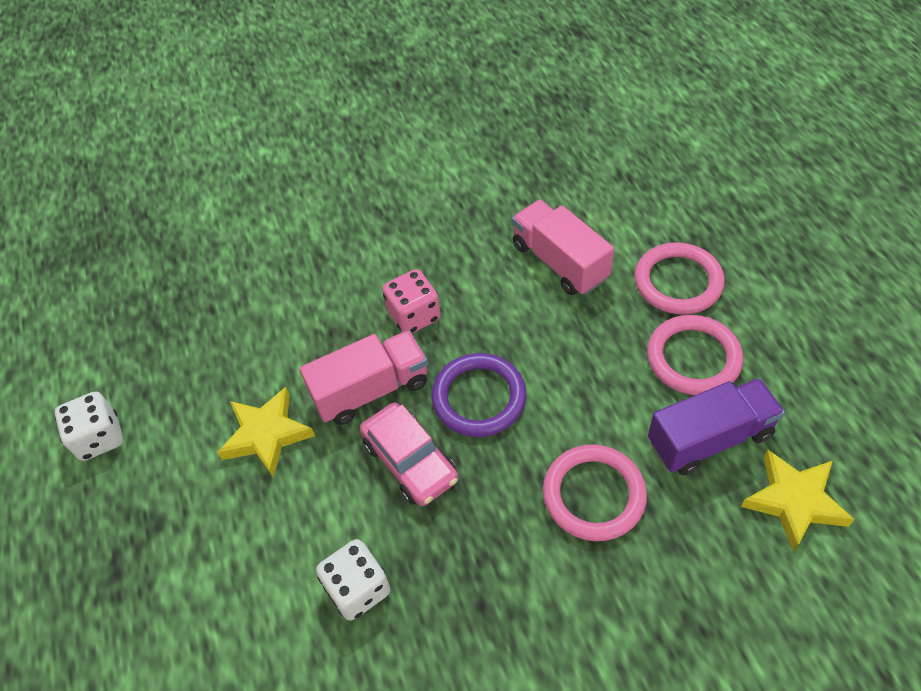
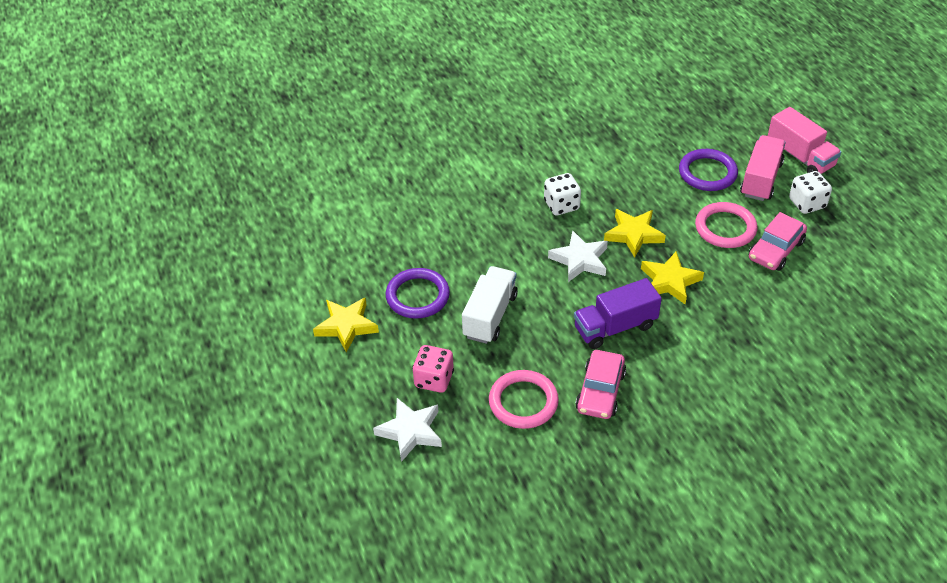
pink car: [360,402,458,506] = 1 -> [575,350,626,419] [749,212,807,271] = 2
pink ring: [543,444,647,541] [634,243,725,314] [647,315,743,395] = 3 -> [489,370,559,429] [695,202,757,248] = 2
purple ring: [431,353,526,437] = 1 -> [386,268,450,319] [679,149,738,191] = 2
white star: none = 0 -> [373,398,442,462] [548,230,608,282] = 2
white truck: none = 0 -> [462,266,518,344] = 1
yellow star: [217,387,315,477] [741,449,855,552] = 2 -> [313,297,379,353] [604,209,666,258] [641,251,704,304] = 3

